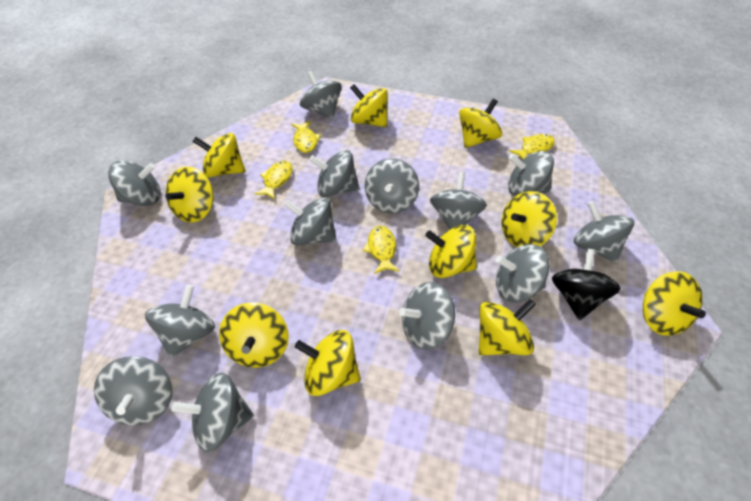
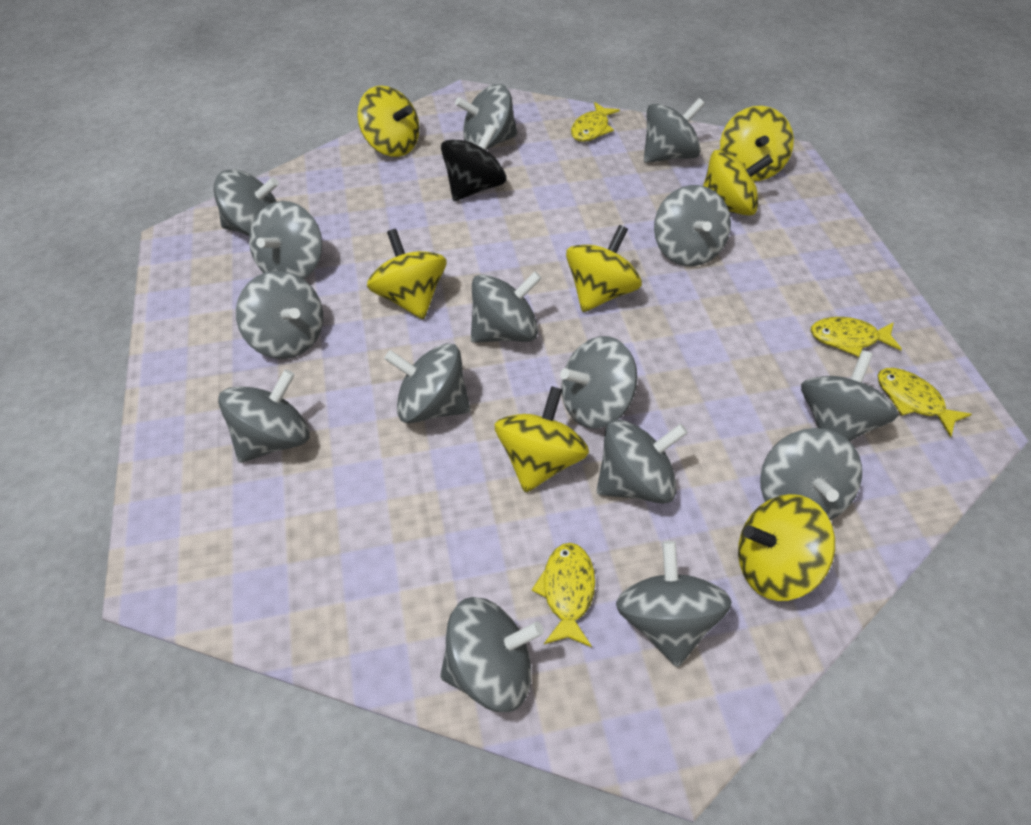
grey spinning top: [94,356,173,426] [108,160,161,206] [145,285,215,358] [172,373,254,452] [283,197,336,246] [300,71,341,119] [309,150,359,197] [365,158,419,214] [399,282,455,350] [430,172,487,229] [496,244,549,303] [508,151,554,196] [573,201,634,263] = 13 -> [214,169,279,236] [218,369,310,463] [236,271,323,359] [249,201,322,279] [384,343,471,423] [440,597,544,712] [455,84,517,150] [471,271,542,343] [560,336,637,429] [596,419,688,504] [616,541,731,667] [644,98,705,163] [654,185,731,266] [760,428,862,520] [801,350,898,441] = 15
yellow spinning top: [165,167,214,223] [192,133,245,178] [219,302,289,368] [295,330,361,396] [350,84,388,127] [425,225,477,278] [459,99,502,148] [479,299,536,356] [501,191,557,247] [643,271,706,336] = 10 -> [357,86,419,157] [367,229,446,320] [494,386,589,493] [566,225,642,312] [703,150,773,216] [720,106,794,181] [738,494,835,601] = 7

